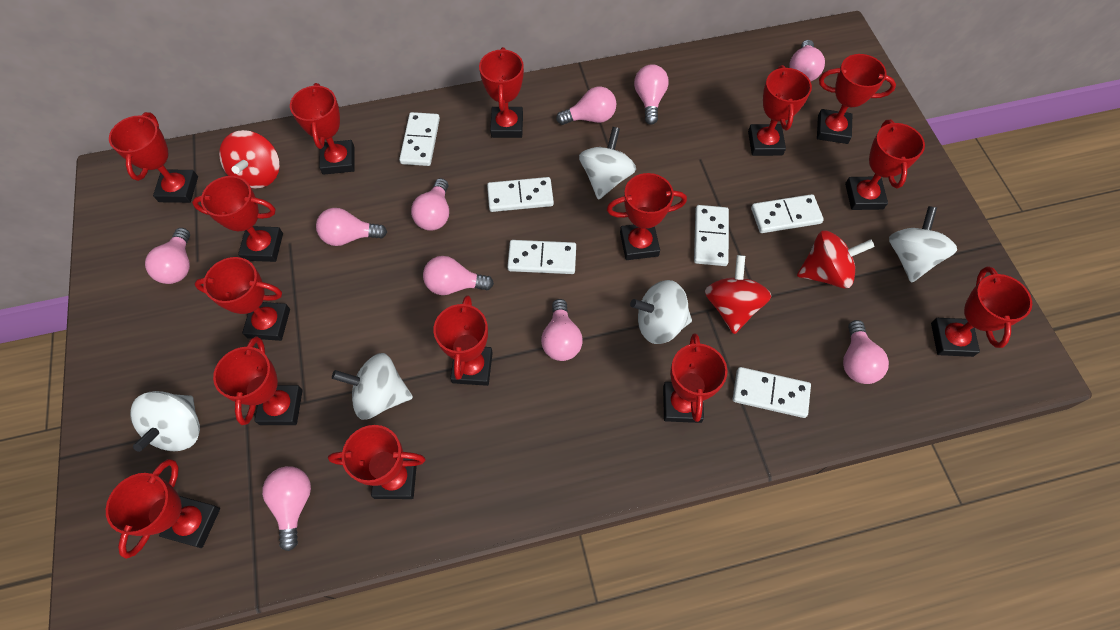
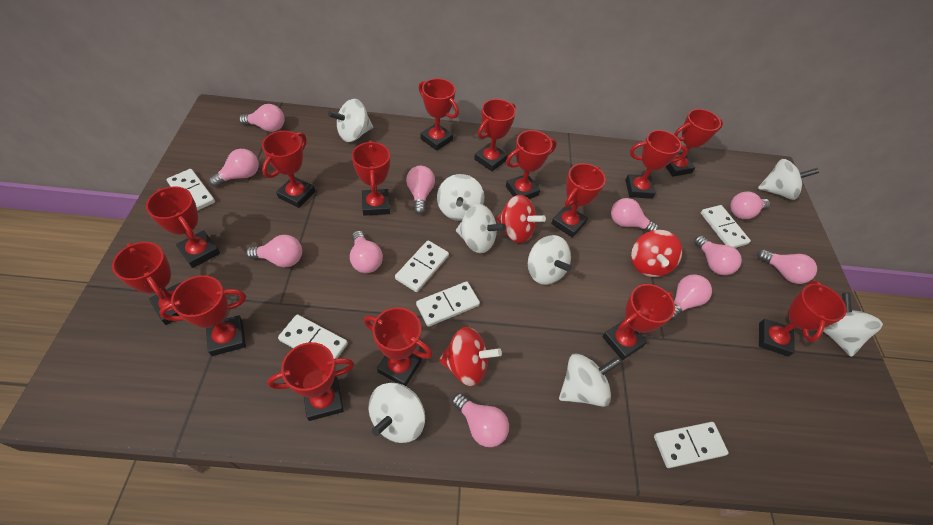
pink light bulb: [145,228,190,284] [262,466,311,551] [316,208,387,246] [411,178,449,231] [423,256,494,295] [541,299,583,361] [556,87,616,125] [634,64,669,125] [789,40,825,81] [843,320,889,384] = 10 -> [209,149,259,187] [239,104,285,132] [246,235,302,267] [350,231,383,273] [406,166,435,214] [452,393,509,447] [611,198,658,232] [670,274,712,320] [694,235,742,275] [730,192,770,219] [757,249,817,284] = 11
white spinning top: [130,391,200,452] [332,353,413,420] [579,127,636,200] [630,280,692,344] [889,206,957,283] = 5 -> [328,99,373,142] [369,383,425,443] [437,174,484,221] [456,204,506,253] [528,235,572,285] [559,353,621,407] [758,159,819,200] [823,292,883,357] = 8

